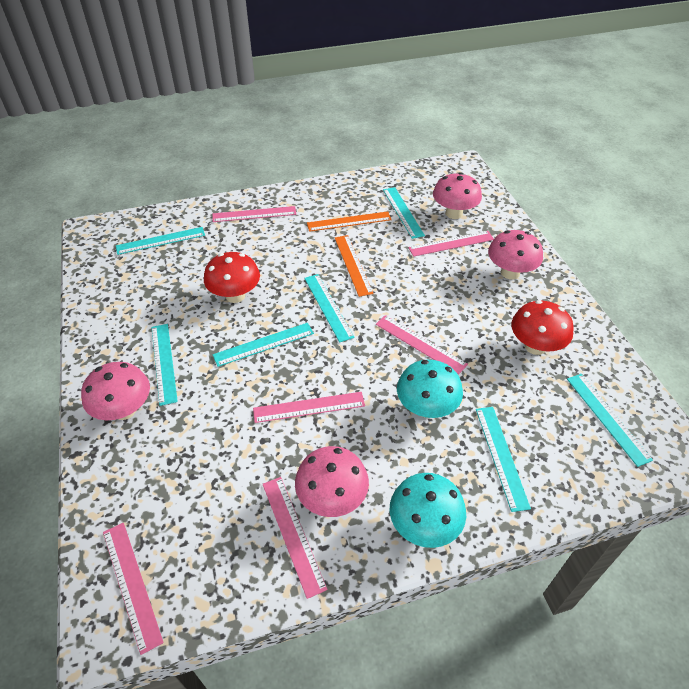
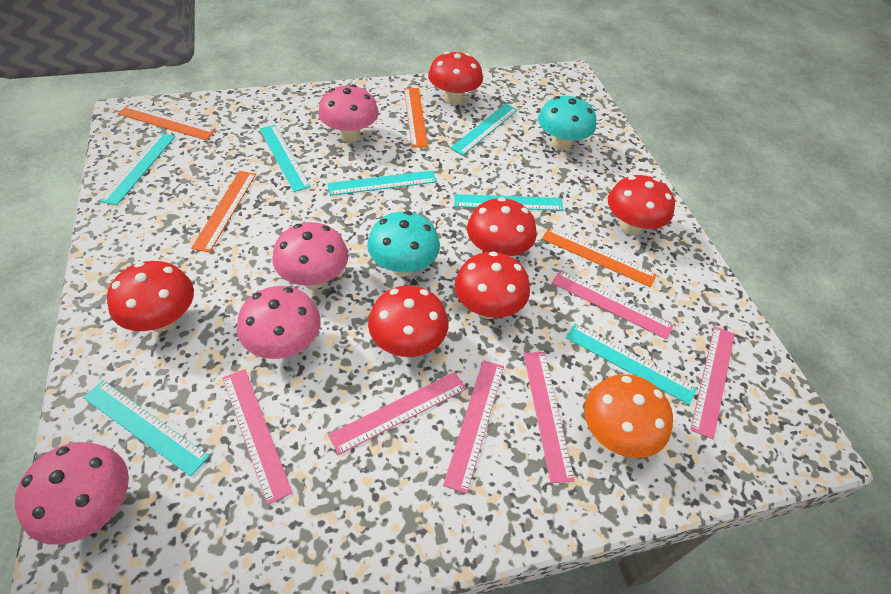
orange mushroom: none = 0 -> [584,374,673,458] = 1
orange ruler: [307,211,392,232] [335,235,373,297] = 2 -> [117,105,215,140] [191,171,256,252] [404,88,428,148] [542,227,657,287] = 4
red mushroom: [204,252,260,303] [511,300,574,355] = 2 -> [107,261,194,332] [368,285,448,357] [428,51,483,105] [455,251,530,319] [467,197,537,256] [608,175,675,235] = 6

